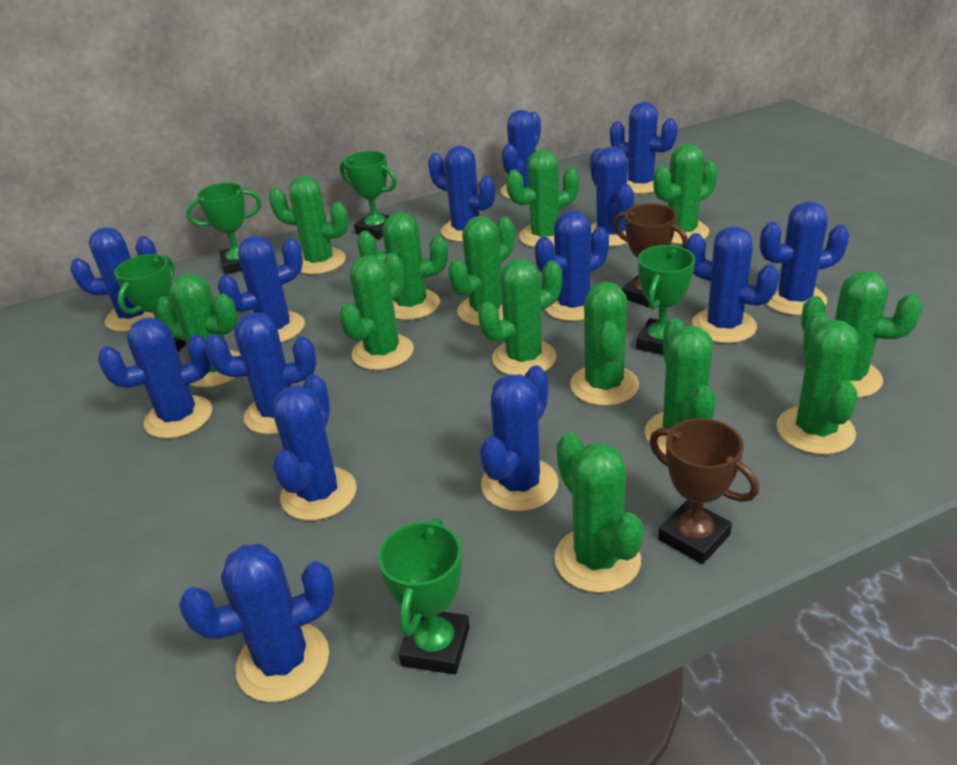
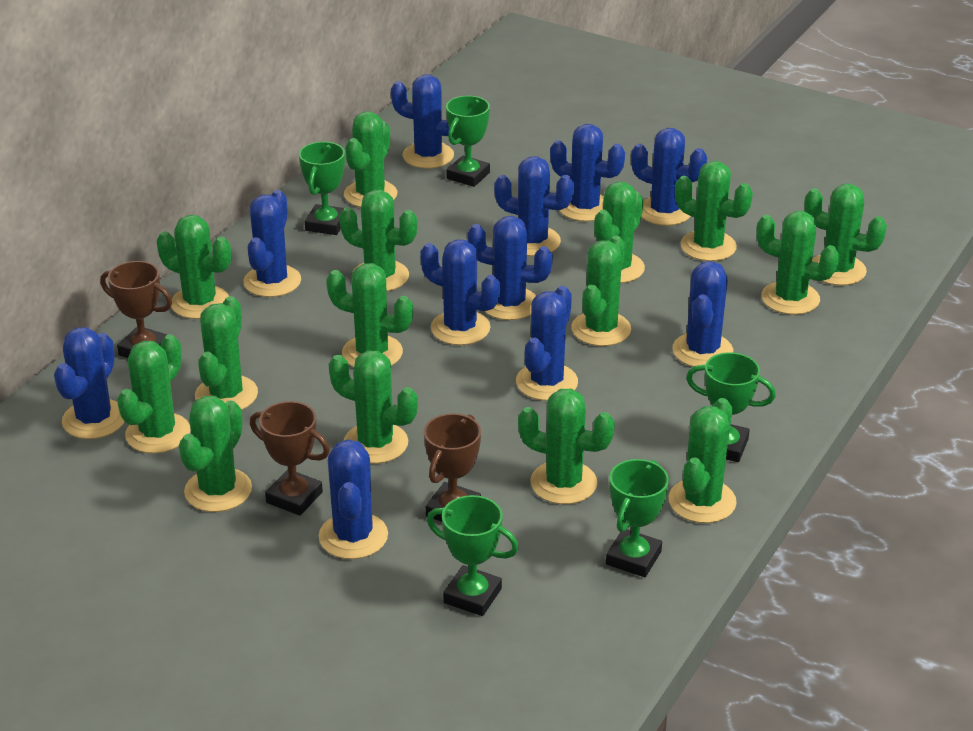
blue cactus: [70,227,157,332] [98,318,212,439] [179,544,335,702] [205,312,316,435] [217,235,305,343] [273,375,357,521] [428,146,495,242] [480,365,559,512] [501,110,541,199] [535,210,609,321] [590,147,634,247] [610,102,678,194] [685,226,780,344] [760,201,849,316] = 14 -> [54,327,125,439] [243,190,301,297] [319,439,388,559] [391,74,454,169] [420,239,500,345] [467,216,553,320] [494,156,574,256] [516,286,578,401] [550,124,625,222] [631,128,707,226] [672,261,733,367] = 11
brown trophy: [613,204,688,308] [649,418,759,564] = 2 -> [100,261,172,358] [250,401,330,516] [424,413,481,522] = 3
green cactus: [156,273,241,388] [269,176,349,275] [339,253,414,370] [357,212,448,320] [448,216,515,326] [478,258,562,376] [506,149,579,248] [554,433,644,593] [570,282,639,406] [645,318,716,455] [653,143,718,245] [777,312,858,455] [801,271,922,398] = 13 -> [117,334,191,453] [157,215,231,319] [179,396,252,512] [195,296,258,410] [326,263,413,367] [329,350,418,464] [339,190,417,291] [344,111,397,207] [518,389,615,504] [571,236,631,346] [594,181,645,283] [668,398,737,523] [675,161,753,261] [756,211,839,315] [804,184,887,286] = 15

